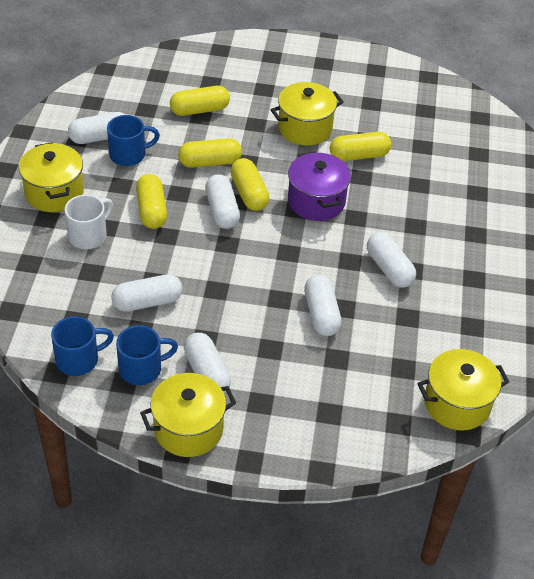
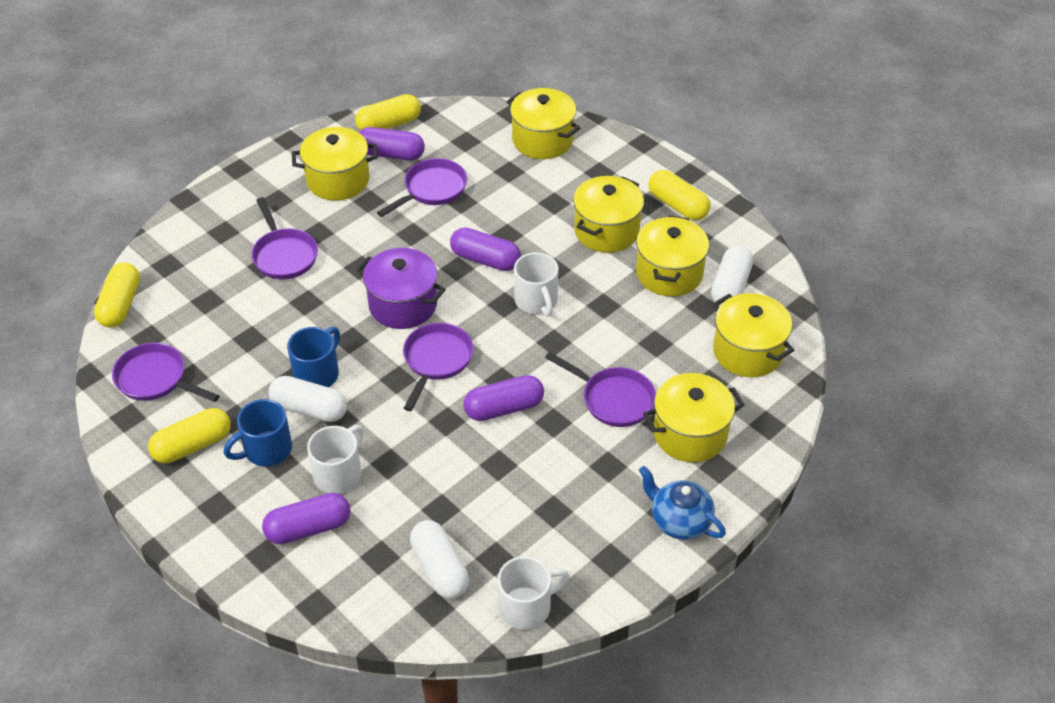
blue mug: [51,316,114,376] [107,115,160,166] [116,325,178,385] = 3 -> [224,399,292,466] [287,327,340,387] = 2
blue teapot: none = 0 -> [639,466,726,540] = 1
purple capsule: none = 0 -> [262,493,351,544] [358,127,425,161] [450,227,521,271] [463,375,544,421] = 4
purple pan: none = 0 -> [112,343,220,402] [251,197,318,279] [377,158,467,217] [403,323,473,411] [545,352,656,427] = 5
white capsule: [68,112,125,144] [111,274,183,312] [184,333,231,394] [205,174,240,229] [304,275,342,336] [367,232,416,288] = 6 -> [268,376,347,422] [410,520,469,599] [711,246,753,306] = 3
white mug: [64,195,113,249] = 1 -> [307,425,364,494] [497,556,570,629] [514,252,558,317] = 3
yellow capsule: [136,174,167,229] [170,86,230,116] [178,138,242,168] [230,158,269,211] [330,132,391,161] = 5 -> [94,263,140,327] [148,408,231,463] [355,94,421,130] [649,170,711,221] = 4
yellow pot: [19,142,84,212] [140,373,236,457] [271,82,343,146] [417,349,509,430] = 4 -> [292,127,378,201] [506,88,581,159] [573,176,644,253] [636,215,709,296] [643,373,744,462] [713,293,794,377] = 6

